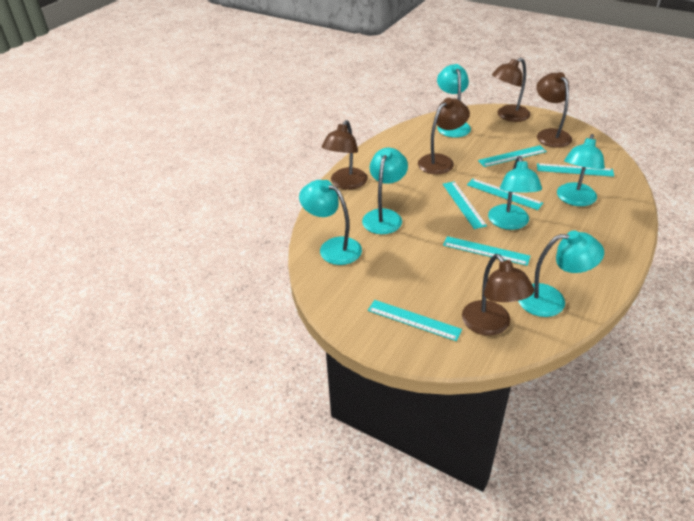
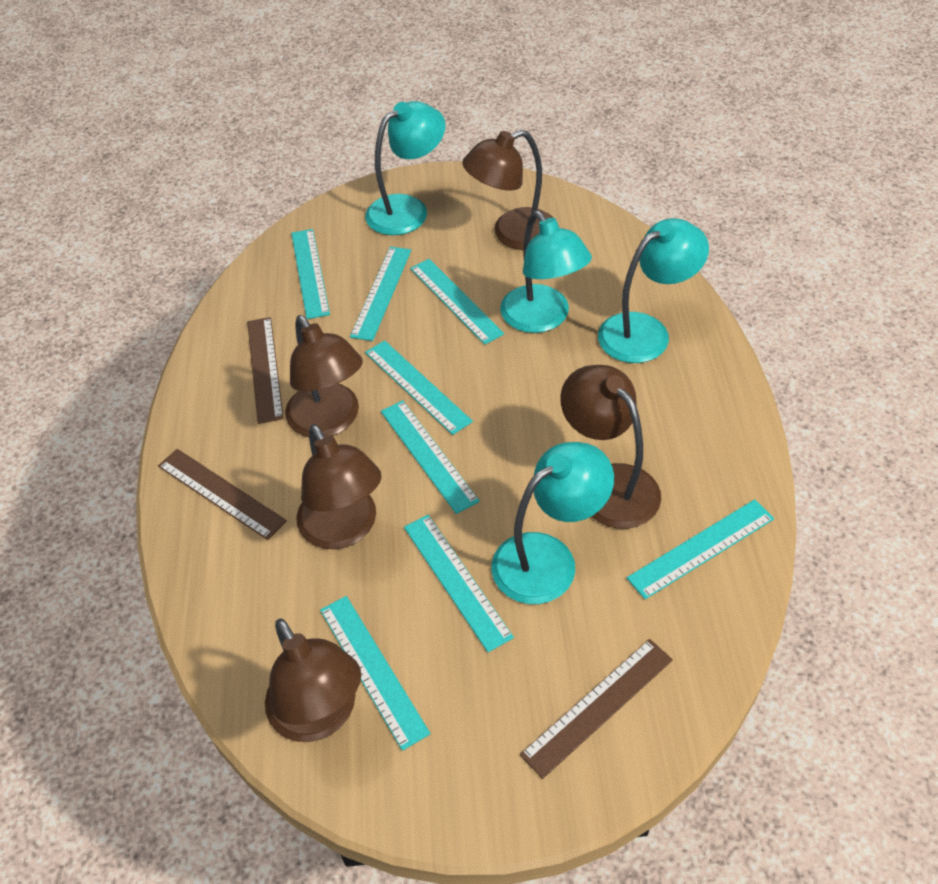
brown ruler: none = 0 -> [158,449,287,540] [247,317,284,424] [520,639,673,779] = 3
turquoise lamp: [299,180,362,265] [362,148,408,234] [437,64,471,137] [488,156,542,230] [518,231,604,317] [557,134,605,206] = 6 -> [365,101,446,235] [491,442,614,604] [500,211,592,333] [598,218,709,363] = 4
turquoise ruler: [368,300,462,341] [443,181,487,229] [443,236,530,266] [467,179,543,210] [478,145,547,167] [537,163,614,177] = 6 -> [291,229,330,319] [320,596,430,751] [350,247,411,341] [365,340,473,435] [381,400,480,514] [404,515,514,652] [410,259,504,345] [627,499,774,599] = 8

